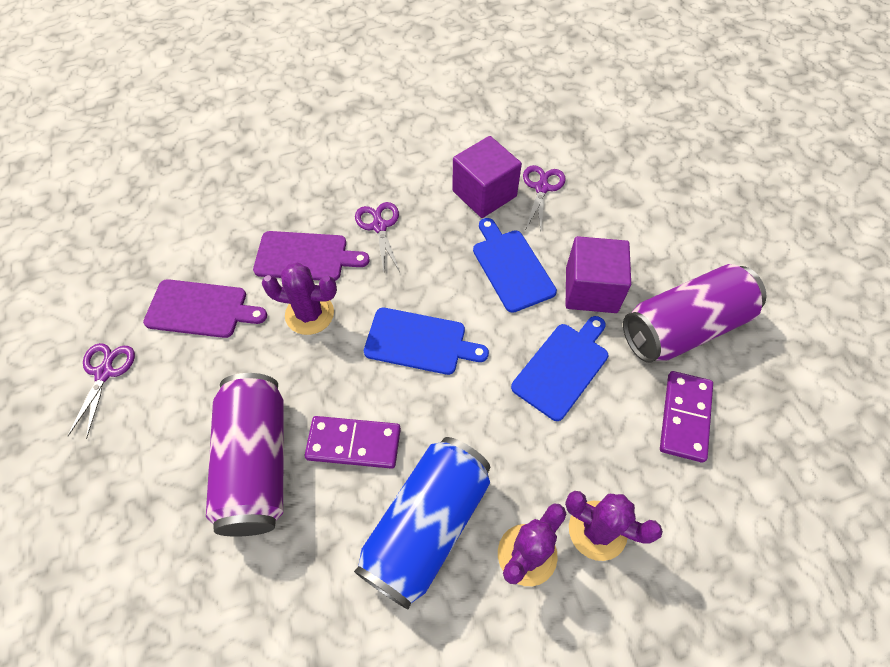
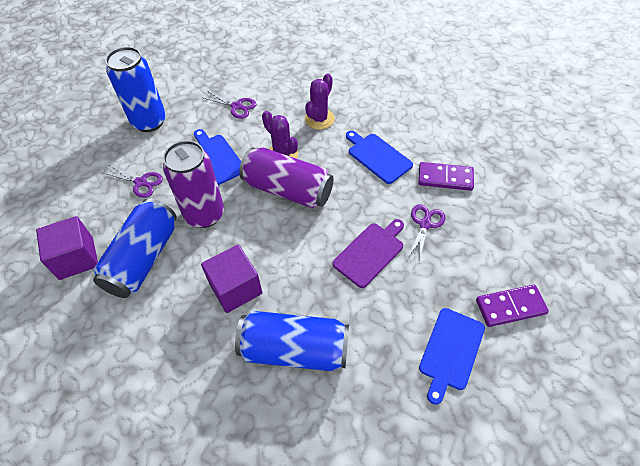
blue can: [354,437,490,609] = 1 -> [93,198,177,298] [106,47,166,132] [235,311,349,371] = 3
purple cactus: [261,263,337,335] [498,503,567,586] [565,491,663,561] = 3 -> [262,111,298,159] [305,73,335,130] = 2
purple cutting board: [143,279,267,338] [253,231,370,281] = 2 -> [332,219,404,288] = 1

